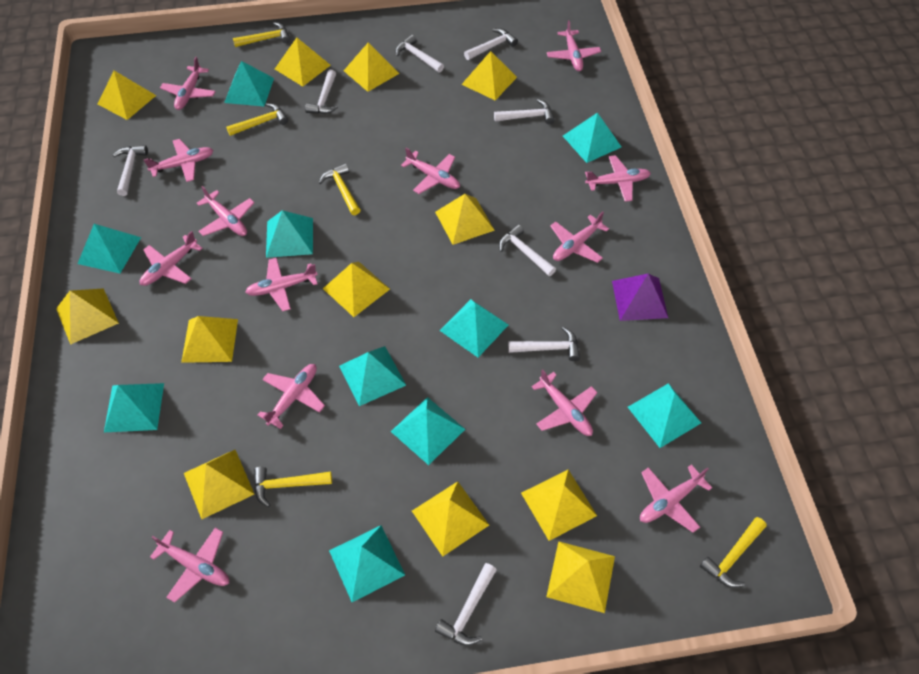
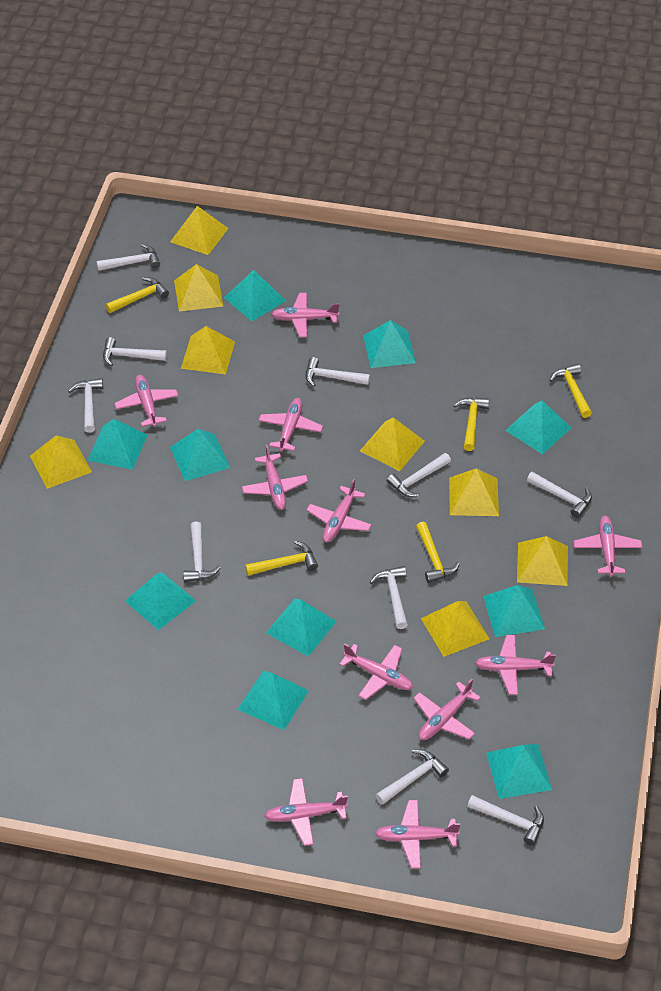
pink plane: [140,231,203,286] [144,139,213,182] [150,528,229,603] [160,57,216,110] [197,186,255,236] [245,258,318,311] [257,364,325,429] [401,148,460,194] [532,369,598,436] [547,20,601,71] [550,212,609,263] [585,155,651,202] [640,465,712,533] = 13 -> [114,375,179,427] [242,445,308,510] [258,398,323,452] [264,778,348,846] [271,293,339,337] [307,479,372,543] [339,644,413,700] [374,800,460,868] [414,679,481,740] [475,635,556,695] [573,516,642,577] = 11
purple pyramid: [612,274,668,321] = 1 -> none = 0
white hammer: [113,145,148,196] [305,70,338,114] [396,35,444,73] [435,563,497,646] [464,28,518,60] [494,99,555,124] [499,224,556,276] [508,327,580,361] = 8 -> [68,378,103,433] [96,244,160,271] [103,337,167,366] [183,522,221,582] [306,357,370,387] [370,566,408,629] [376,749,449,805] [387,453,451,497] [468,795,544,846] [527,472,592,518] = 10
yellow pyramid: [56,288,119,345] [98,71,156,120] [181,316,238,363] [184,450,254,519] [275,38,331,86] [323,262,390,317] [344,43,400,92] [412,481,489,557] [435,194,495,245] [461,51,517,100] [521,470,597,541] [546,541,615,613] = 12 -> [30,435,92,489] [170,206,229,255] [174,264,223,311] [181,326,235,374] [360,417,425,471] [421,601,489,657] [449,468,499,516] [517,536,568,586] = 8

